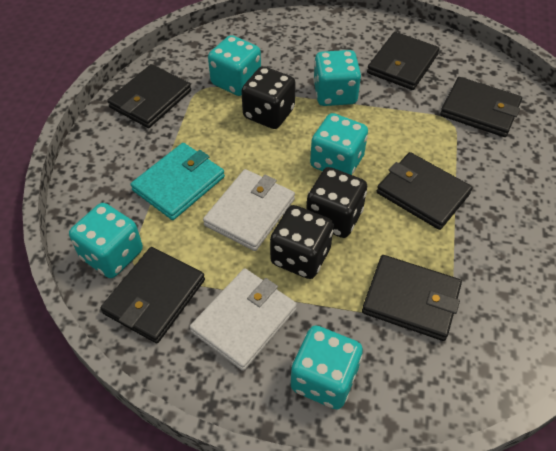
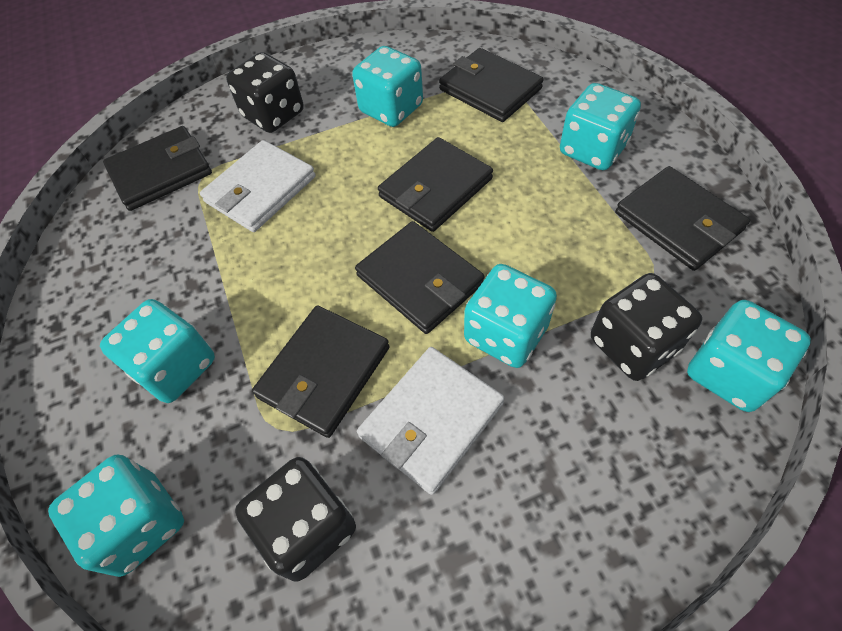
turquoise dice: [69,203,143,278] [208,35,261,96] [291,326,363,409] [310,113,368,175] [313,50,361,106] = 5 -> [48,454,184,577] [100,299,215,403] [352,46,423,127] [464,264,557,368] [560,83,641,170] [687,300,811,412] = 6
turquoise wallet: [131,143,225,220] = 1 -> none = 0

